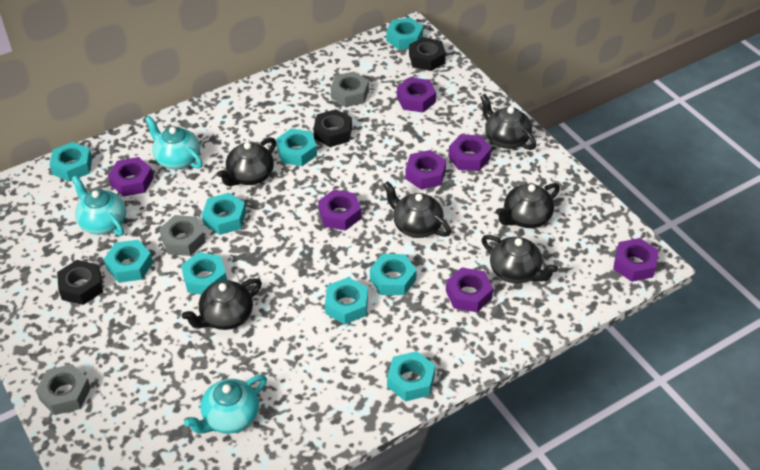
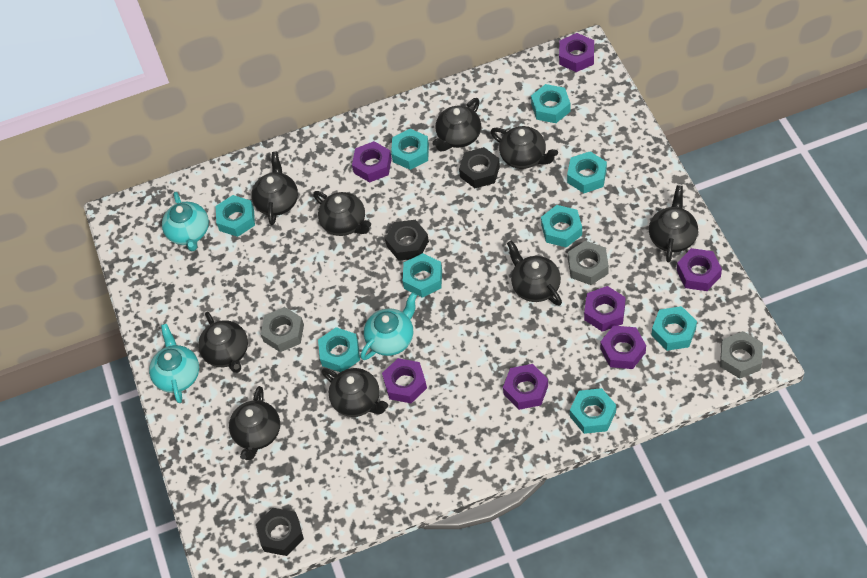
black teapot: [182,278,262,330] [217,137,276,186] [383,181,451,238] [480,94,536,150] [482,235,558,284] [496,183,560,228] = 6 -> [198,312,248,373] [229,386,280,460] [251,152,298,225] [313,191,371,236] [322,368,388,417] [432,98,481,151] [490,126,558,169] [507,240,562,306] [649,185,698,262] = 9

